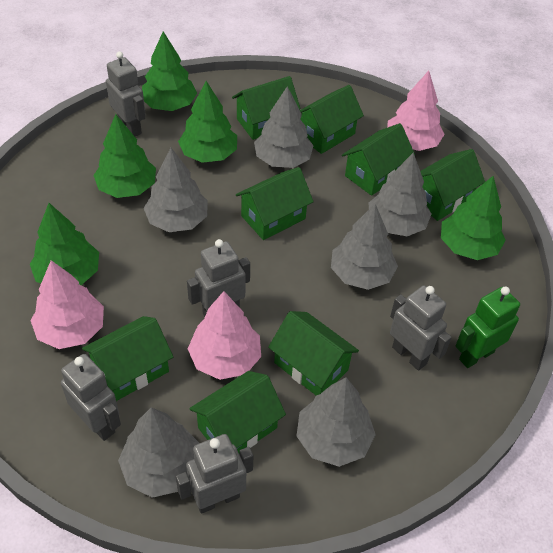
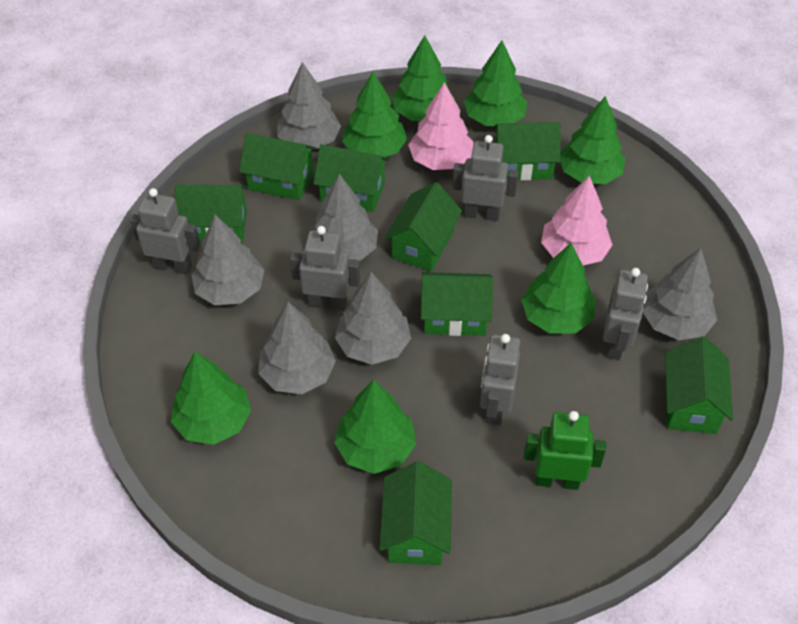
green tree: [30,203,99,285] [93,114,156,198] [142,31,197,111] [178,81,237,163] [441,176,506,260] = 5 -> [171,351,252,445] [334,380,416,474] [342,72,407,157] [392,35,455,121] [464,41,527,126] [521,243,596,333] [560,96,625,184] = 7
pink tree: [30,260,104,349] [188,291,261,380] [387,71,445,151] = 3 -> [408,82,474,170] [541,176,612,266] = 2

